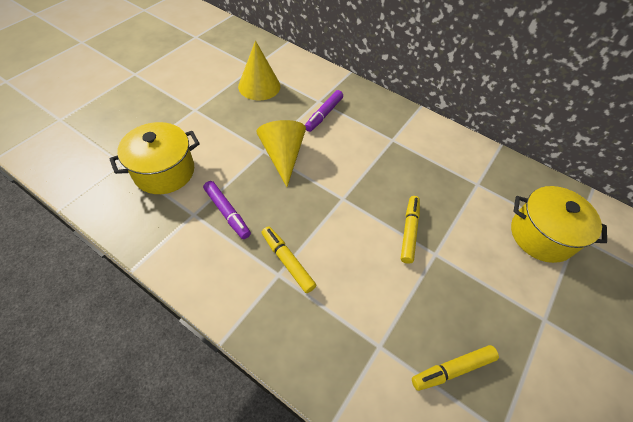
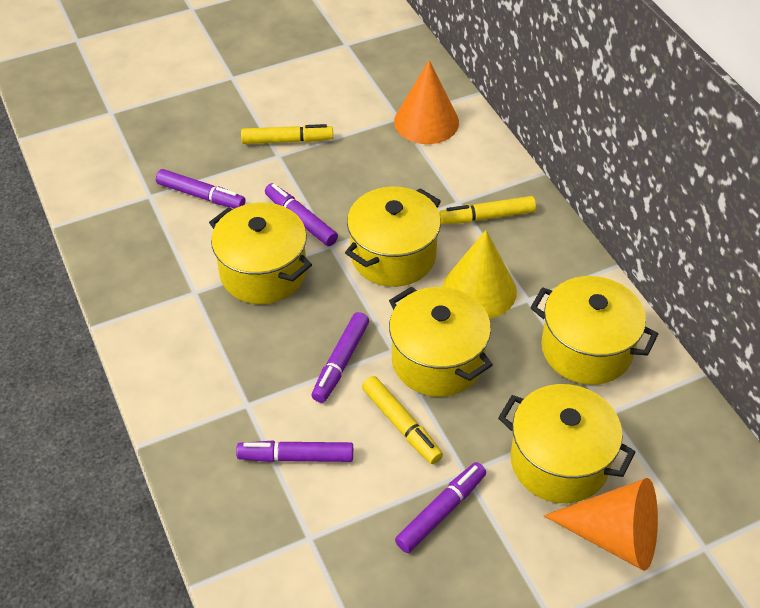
orange cone: none = 0 -> [394,60,459,144] [543,478,658,571] = 2
purple marker: [203,181,251,239] [305,90,343,132] = 2 -> [156,169,246,209] [236,440,353,462] [265,183,338,246] [311,312,369,403] [395,462,486,553] = 5
yellow cone: [238,40,280,100] [256,120,306,187] = 2 -> [442,230,517,319] = 1
yellow pot: [110,122,200,194] [511,186,607,263] = 2 -> [209,203,312,304] [345,187,441,287] [389,286,493,397] [498,384,636,503] [530,276,658,385] = 5

